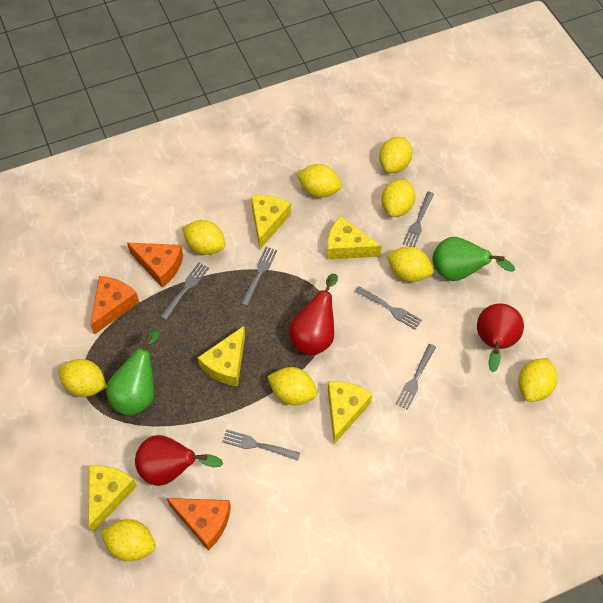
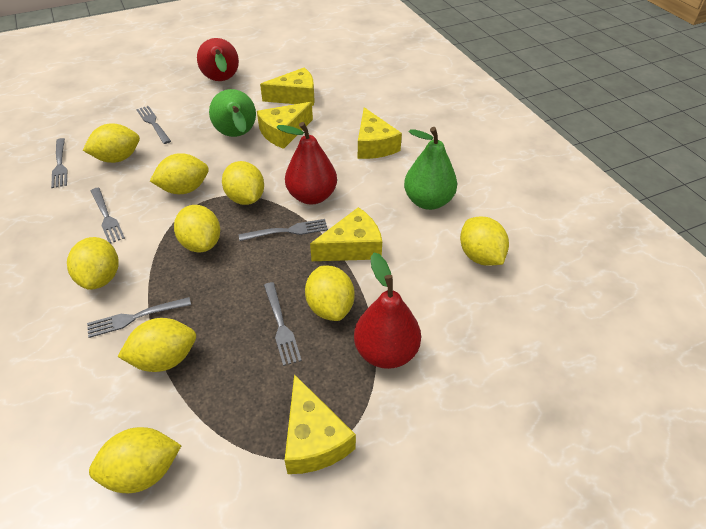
orange cheese: [90,276,139,335] [127,243,183,288] [167,498,231,551] = 3 -> none = 0

